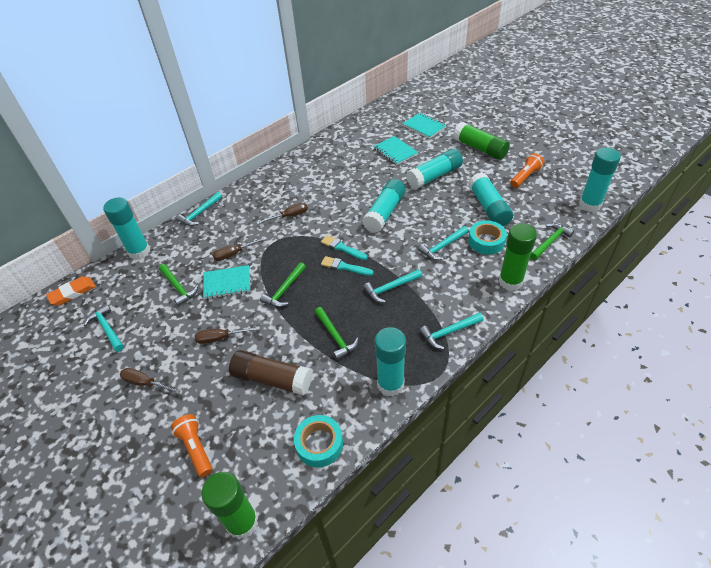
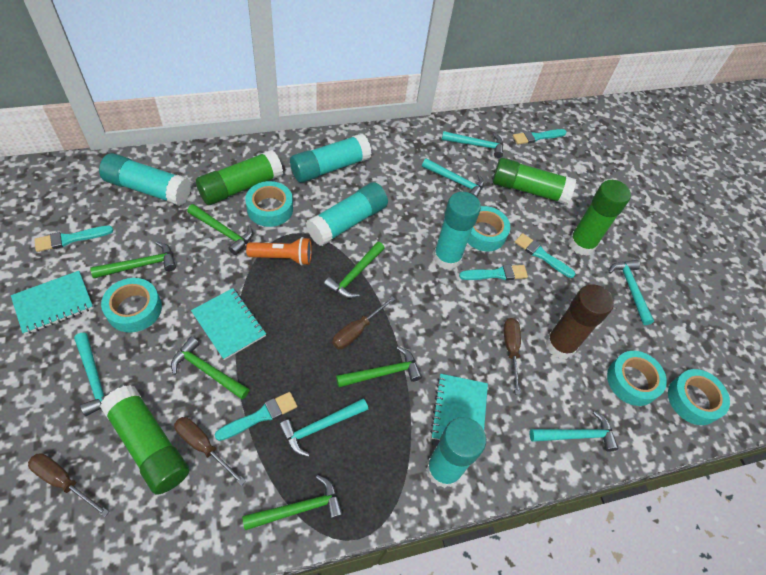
green glue stick: [201,472,258,539] [453,122,510,160] [499,223,537,291] = 3 -> [100,385,189,495] [196,150,283,205] [492,158,576,205] [568,180,631,256] = 4
green hammer: [159,264,198,306] [260,262,306,307] [315,307,359,360] [530,223,574,260] = 4 -> [90,241,176,278] [171,337,250,400] [187,204,253,255] [242,475,343,530] [324,242,385,298] [336,346,422,387] = 6
orange eraser: [46,276,96,305] = 1 -> none = 0
orange flashlight: [171,414,213,477] [510,153,544,188] = 2 -> [246,237,312,266] = 1
turquoise brush: [321,235,367,260] [321,256,374,276] = 2 -> [34,226,113,252] [215,392,297,441] [459,265,528,280] [513,129,567,144] [515,233,575,278] = 5
turquoise glue stick: [103,197,150,260] [362,179,406,233] [375,327,406,396] [406,149,463,189] [468,172,513,226] [579,148,621,212] = 6 -> [99,153,191,206] [290,134,372,183] [306,182,388,246] [426,417,486,488] [433,192,481,270] = 5
turquoise hammer: [84,304,124,352] [176,192,222,226] [363,269,422,303] [418,226,469,260] [420,313,484,349] = 5 -> [74,333,124,416] [279,398,368,457] [422,158,484,197] [442,131,503,158] [530,411,618,452] [609,260,654,325] = 6
turquoise tape: [294,415,343,467] [468,220,507,255] = 2 -> [101,278,162,333] [245,181,293,227] [467,206,510,251] [607,351,667,406] [668,369,730,425] = 5

